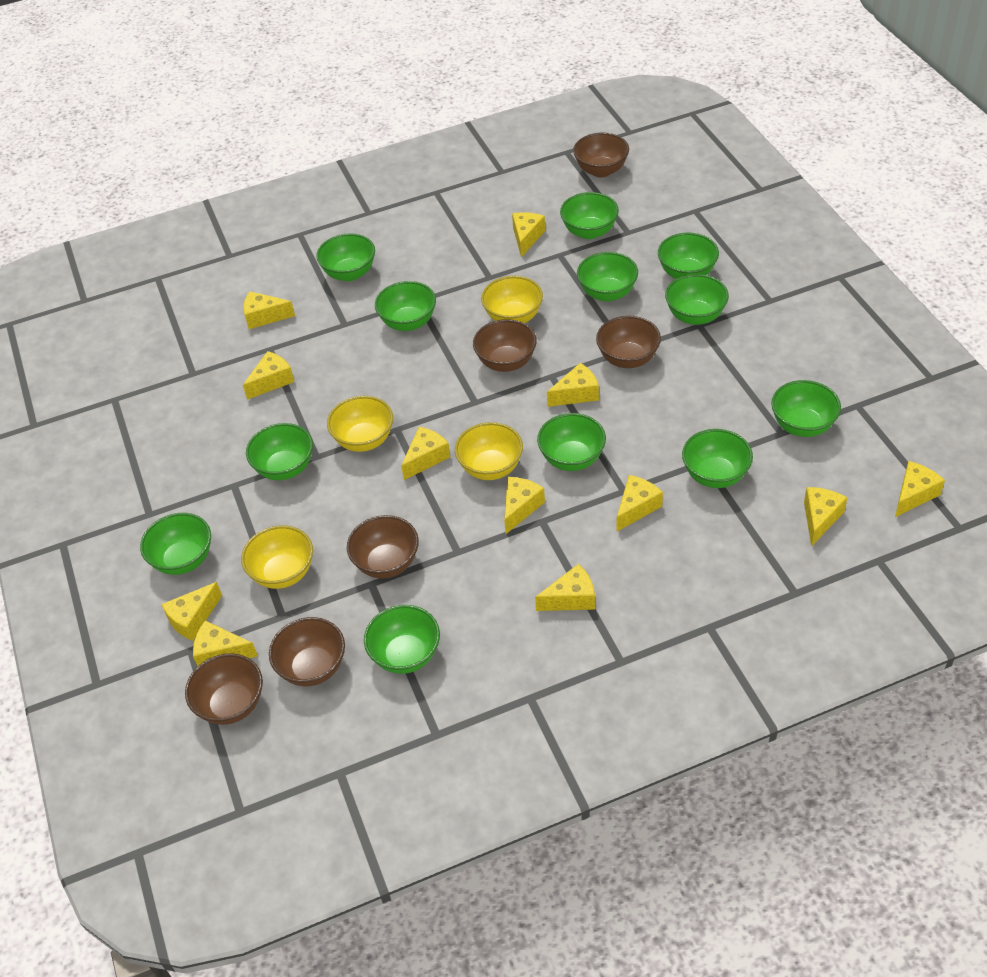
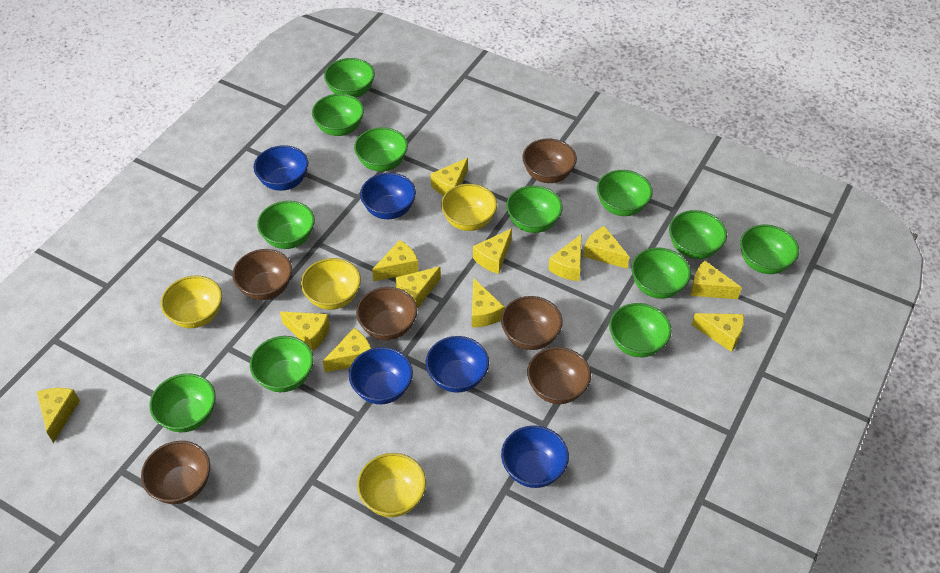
blue bowl: none = 0 -> [254,145,308,191] [349,347,413,404] [360,173,416,219] [426,336,489,393] [501,425,569,488] = 5

